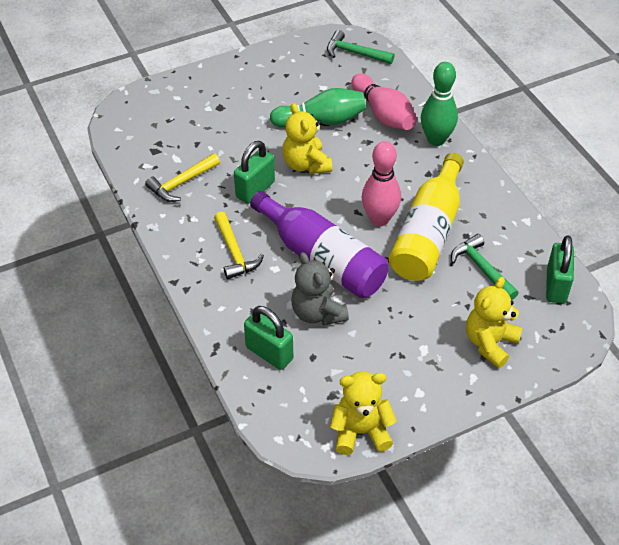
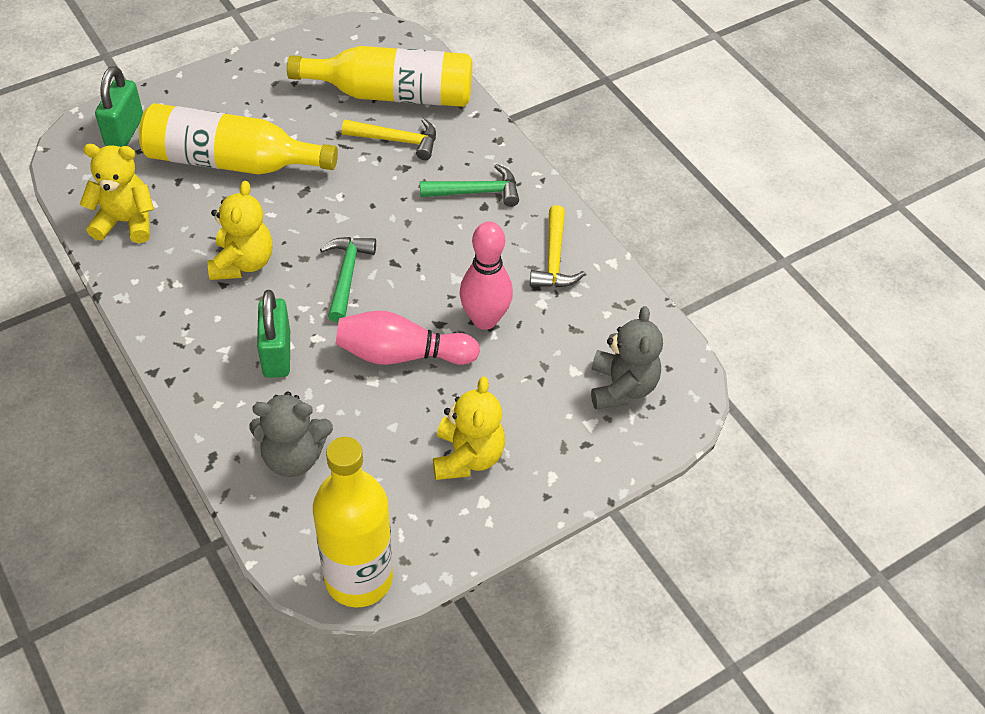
green bowling pin: [270,88,366,127] [421,62,458,146] = 2 -> none = 0
green padlock: [234,141,275,204] [244,306,293,370] [546,235,574,304] = 3 -> [95,66,143,147] [257,290,290,378] = 2
grey teddy bear: [291,252,349,325] = 1 -> [249,391,333,477] [591,306,663,409] = 2
purple bottle: [250,191,388,298] = 1 -> none = 0
yellow bottle: [389,153,464,281] = 1 -> [139,103,338,175] [287,46,472,107] [313,437,393,608] = 3

